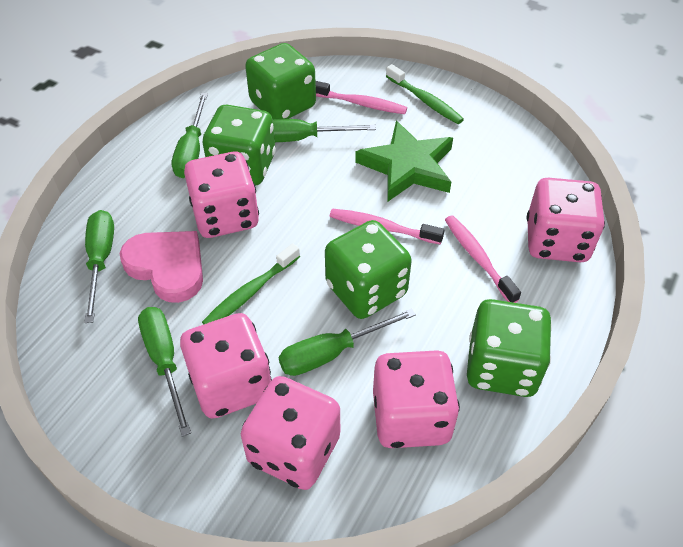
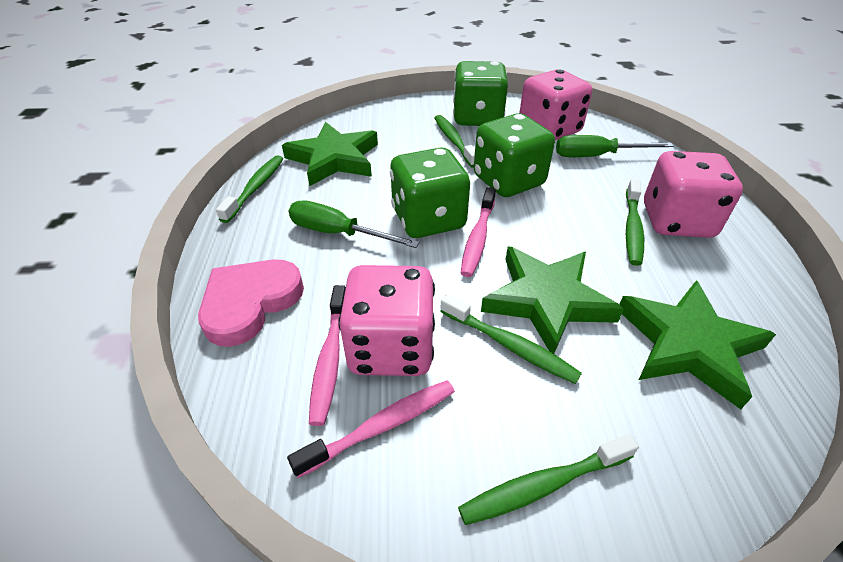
green dice: [203,105,276,185] [245,43,316,119] [325,220,412,319] [467,299,552,397] = 4 -> [390,147,470,238] [453,61,508,126] [474,113,555,197] = 3
green screwdriver: [84,210,114,323] [138,307,191,437] [172,93,208,178] [273,119,376,142] [279,308,416,376] = 5 -> [289,200,420,248] [556,135,674,157] = 2
green star: [355,121,453,201] = 1 -> [282,122,378,186] [481,246,624,354] [619,280,776,409] = 3
green toothbrush: [202,243,300,325] [386,64,464,124] = 2 -> [216,155,283,223] [435,115,475,168] [440,294,582,384] [458,434,639,525] [626,179,644,266] = 5
pink dice: [180,313,272,419] [184,152,259,238] [241,376,340,490] [373,350,460,448] [526,178,605,262] = 5 -> [338,265,435,376] [519,69,592,140] [644,151,743,238] = 3

